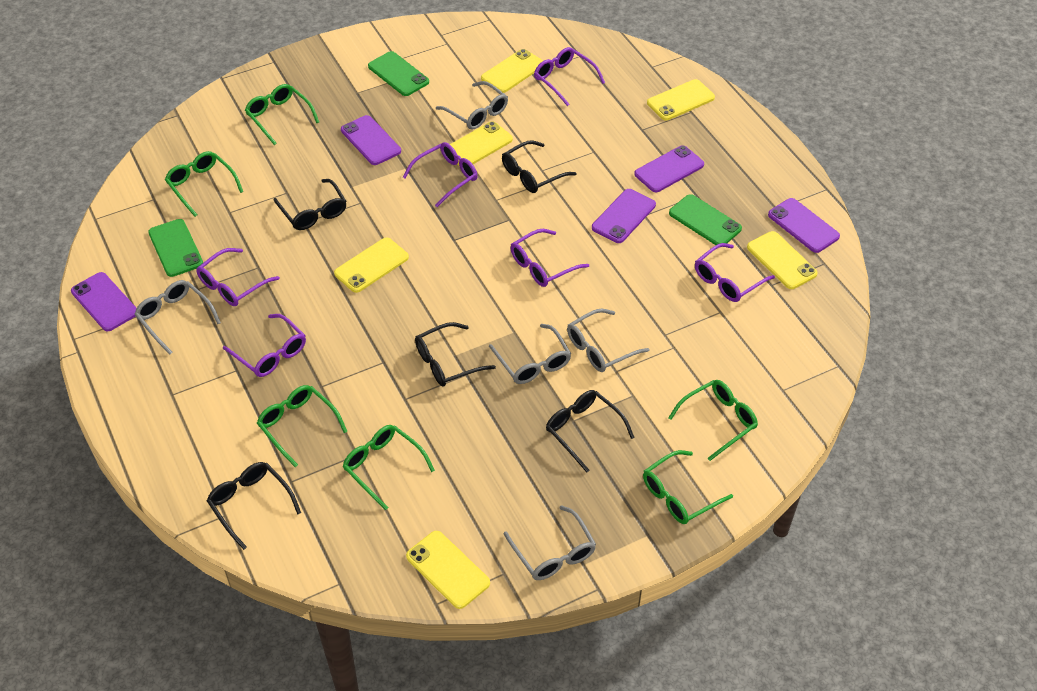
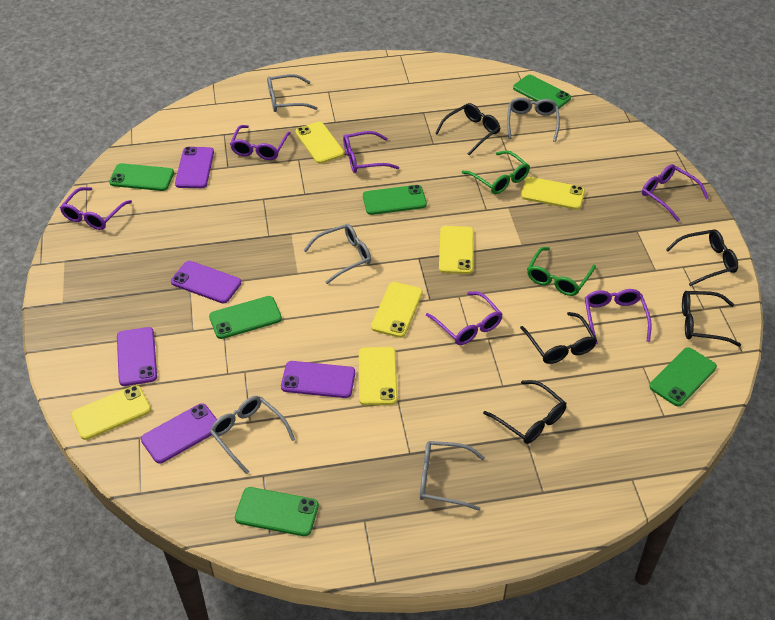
green glasses: [165,151,243,217] [245,84,319,145] [257,385,348,467] [343,425,435,510] [643,450,733,524] [668,380,758,461] = 6 -> [462,150,530,194] [527,247,596,296] = 2
green phone: [148,219,203,277] [368,51,429,96] [669,194,742,245] = 3 -> [109,163,174,191] [209,296,282,339] [235,487,319,536] [363,185,427,215] [513,75,571,108] [649,347,717,406] = 6

